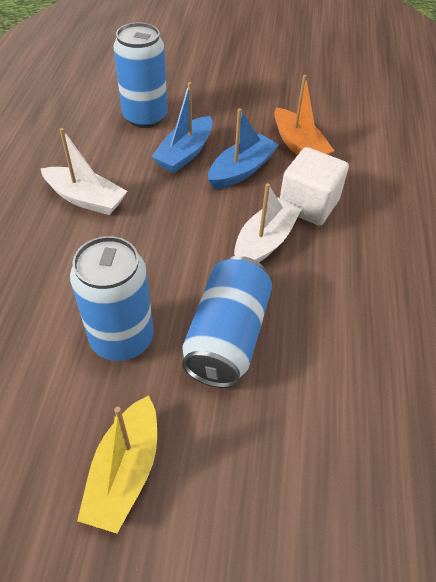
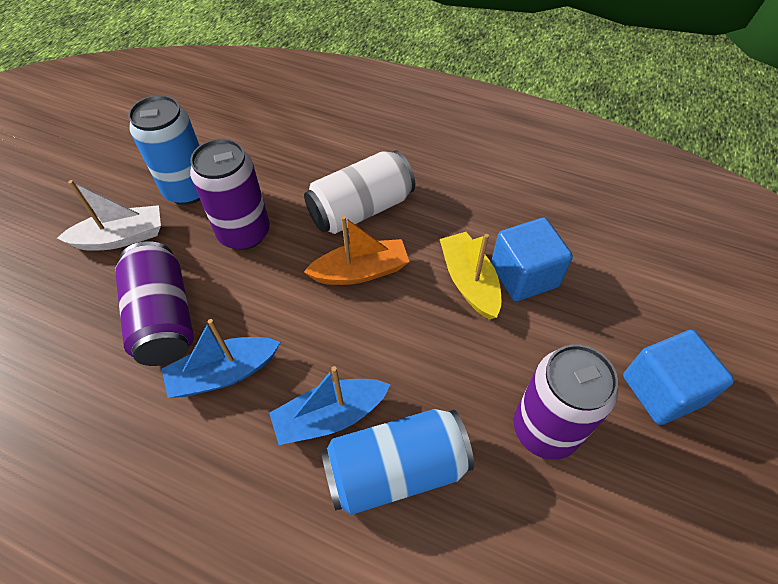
blue can: [70,236,154,361] [113,23,168,128] [182,256,272,388] = 3 -> [128,95,200,205] [321,409,474,515] = 2
blue cube: none = 0 -> [491,218,573,301] [623,330,734,425] = 2
purple can: none = 0 -> [115,241,194,366] [190,139,270,250] [514,344,618,460] = 3
white boat: [41,128,127,215] [234,183,302,262] = 2 -> [57,180,161,251] = 1
white can: none = 0 -> [304,150,415,234] = 1
white cube: [280,147,349,226] = 1 -> none = 0

